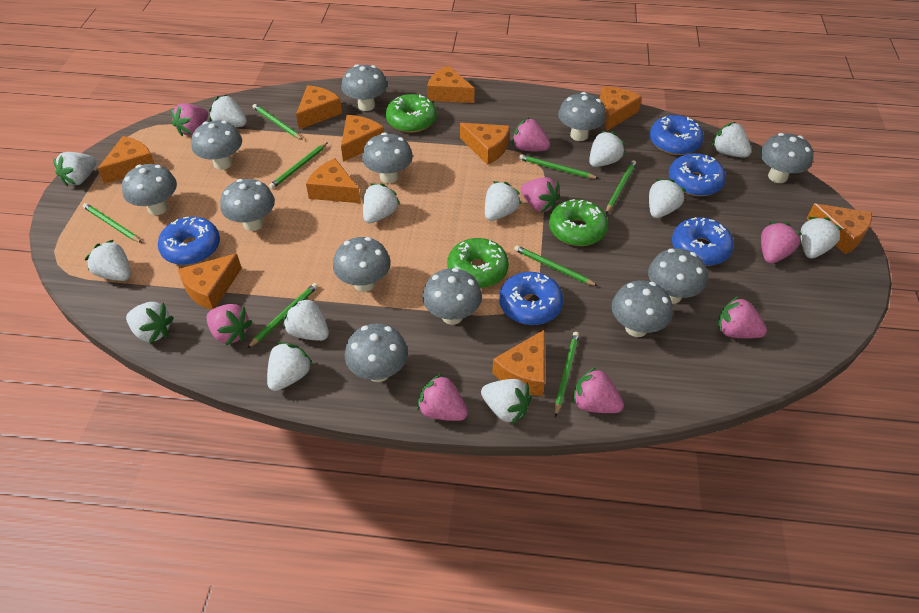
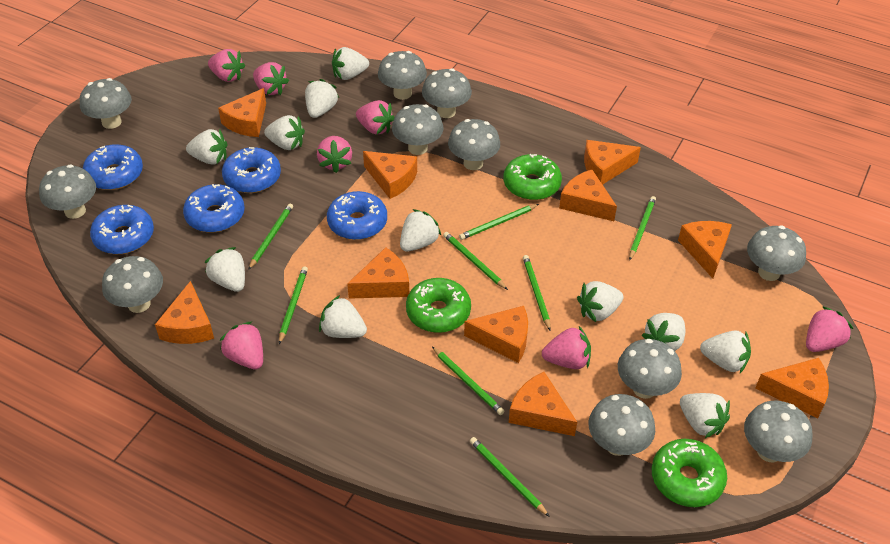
grey mushroom: [122,164,177,215] [191,121,242,170] [220,179,275,231] [333,237,391,292] [341,64,387,111] [345,323,408,382] [362,132,413,183] [422,268,482,325] [558,92,606,141] [612,280,673,337] [648,248,707,304] [760,133,813,183] = 12 -> [39,165,96,219] [80,78,132,129] [102,256,163,313] [378,51,427,100] [392,104,444,155] [422,68,472,118] [448,119,500,170] [589,394,655,456] [618,339,682,399] [744,401,813,462] [747,225,806,281] = 11
pink strawberry: [171,103,208,137] [207,304,252,346] [417,373,468,421] [512,117,550,151] [521,177,560,212] [572,367,624,413] [718,296,767,339] [761,222,802,264] = 8 -> [208,49,245,82] [220,322,263,370] [253,62,289,95] [317,136,352,173] [356,100,395,135] [542,326,591,369] [806,306,853,352] = 7
white strawberry: [53,152,96,187] [85,240,131,281] [126,302,174,343] [209,95,247,127] [267,342,314,391] [283,296,329,341] [363,183,400,223] [481,379,531,425] [485,181,521,221] [589,131,625,167] [649,179,686,218] [712,122,751,158] [800,217,842,259] = 13 -> [186,129,227,165] [204,247,245,292] [264,115,305,150] [305,79,339,118] [319,295,367,338] [332,47,369,80] [400,209,441,252] [577,281,623,322] [642,313,685,351] [680,393,730,438] [700,330,751,373] = 11

